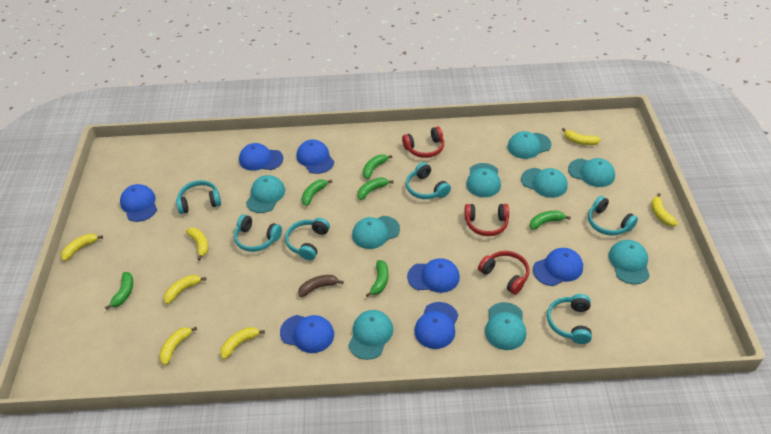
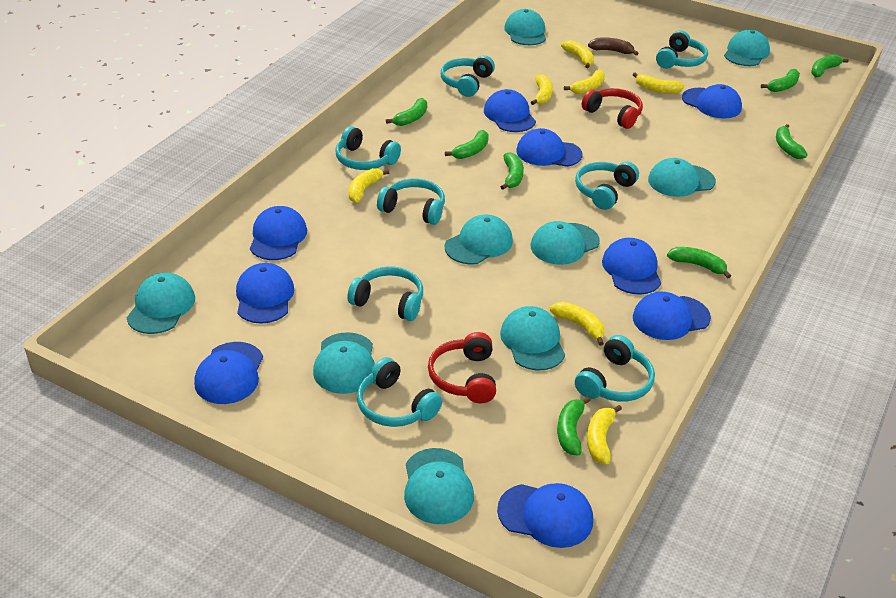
blue cap: [120,184,157,222] [239,143,283,171] [280,315,334,353] [297,139,334,174] [407,258,460,293] [414,302,458,349] [533,248,583,286] = 7 -> [194,342,263,404] [236,263,294,324] [250,206,307,260] [484,89,536,132] [497,483,593,548] [516,128,583,167] [602,238,661,295] [633,292,711,340] [682,84,742,118] = 9
green banana: [105,272,133,310] [302,179,332,206] [357,177,393,200] [363,154,392,179] [366,260,389,297] [530,211,571,230] = 6 -> [386,98,427,126] [445,130,489,159] [501,152,524,190] [557,397,591,456] [667,247,731,279] [761,69,800,92] [776,124,807,159] [811,55,849,77] = 8
red headphones: [402,127,444,158] [465,204,509,236] [478,251,530,295] = 3 -> [428,332,496,403] [582,88,643,129] = 2
turquoise headphones: [176,180,221,214] [234,214,282,252] [285,218,330,260] [406,162,451,199] [547,294,592,344] [588,196,638,236] = 6 -> [336,126,401,170] [347,267,423,321] [357,357,442,427] [377,178,445,225] [441,55,495,97] [575,162,639,210] [575,335,655,402] [656,30,708,69] = 8

